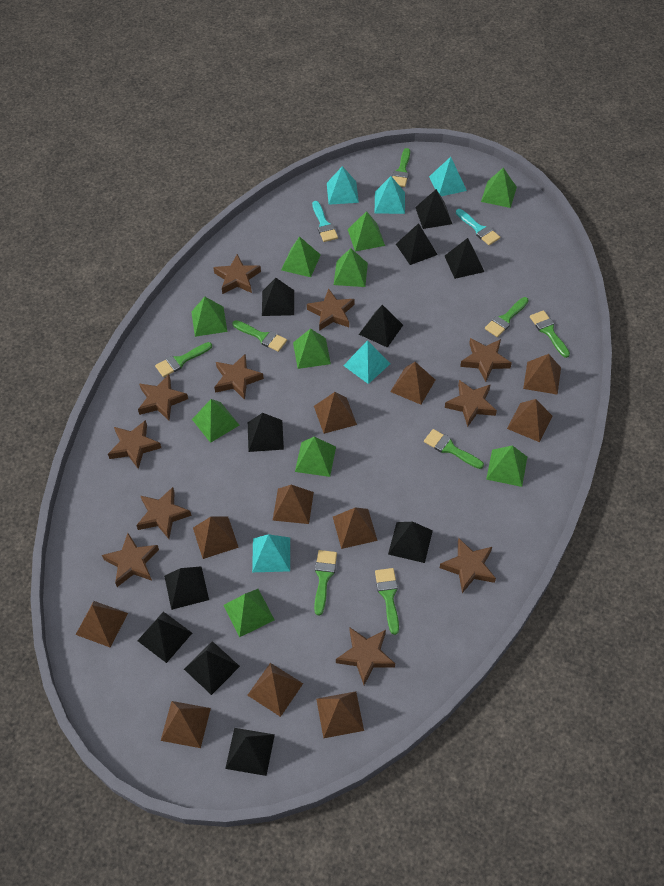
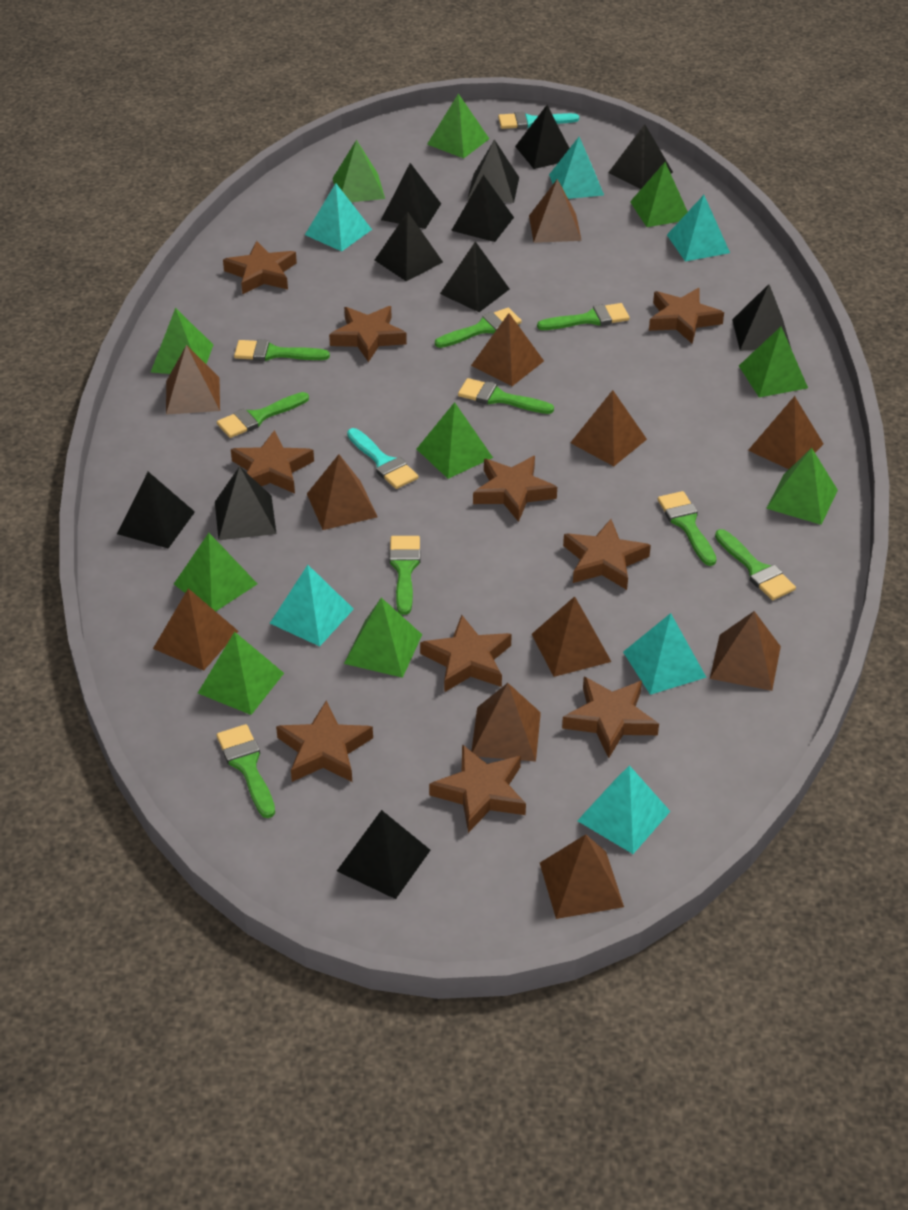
brown star: [102,533,159,587] [108,420,161,469] [136,487,191,539] [138,375,188,420] [213,254,261,294] [214,354,264,400] [307,288,355,331] [336,628,395,685] [440,538,496,593] [445,380,497,427] [460,338,512,382] = 11 -> [223,241,297,295] [231,430,314,494] [276,700,373,782] [329,306,407,362] [420,615,512,692] [429,744,526,833] [473,456,557,522] [562,677,659,758] [563,519,651,590] [649,288,724,343] = 10
green brush: [155,342,212,377] [232,320,287,352] [314,550,337,615] [375,568,399,635] [392,148,410,187] [424,429,484,469] [485,297,529,337] [530,310,570,358] = 8 -> [217,392,309,438] [217,724,275,818] [234,339,330,361] [389,536,420,615] [435,308,522,348] [458,378,554,414] [537,303,630,330] [658,491,717,566] [715,529,796,600] = 9
turquoise pyramid: [252,534,290,572] [327,166,359,205] [343,340,390,384] [375,176,405,214] [429,157,467,196] = 5 -> [270,565,354,646] [305,183,372,251] [549,137,604,199] [577,765,671,854] [623,613,707,695] [667,195,730,261] = 6

